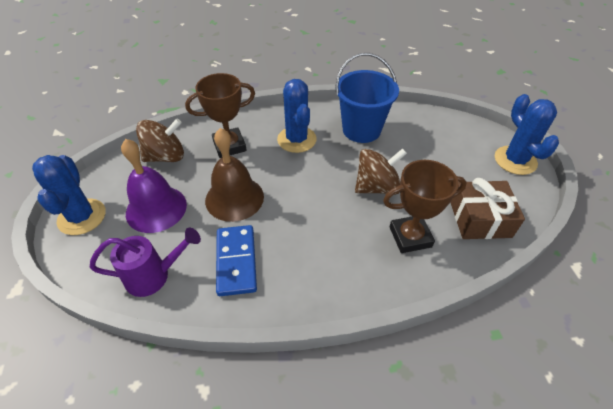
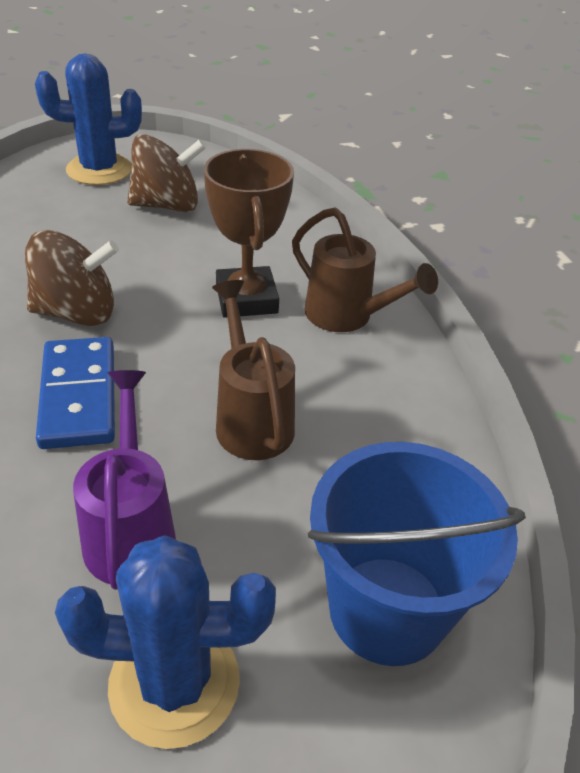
blue cactus: [32,155,106,235] [277,79,317,153] [495,94,559,175] = 3 -> [35,53,142,185] [55,535,276,749] = 2
brown bell: [205,128,264,222] = 1 -> none = 0
brown gift: [450,178,525,239] = 1 -> none = 0
brown trophy: [185,73,255,158] [383,160,467,253] = 2 -> [204,149,294,318] = 1
brown watering can: none = 0 -> [212,280,295,460] [292,207,438,332] = 2
purple bell: [121,139,187,233] = 1 -> none = 0

